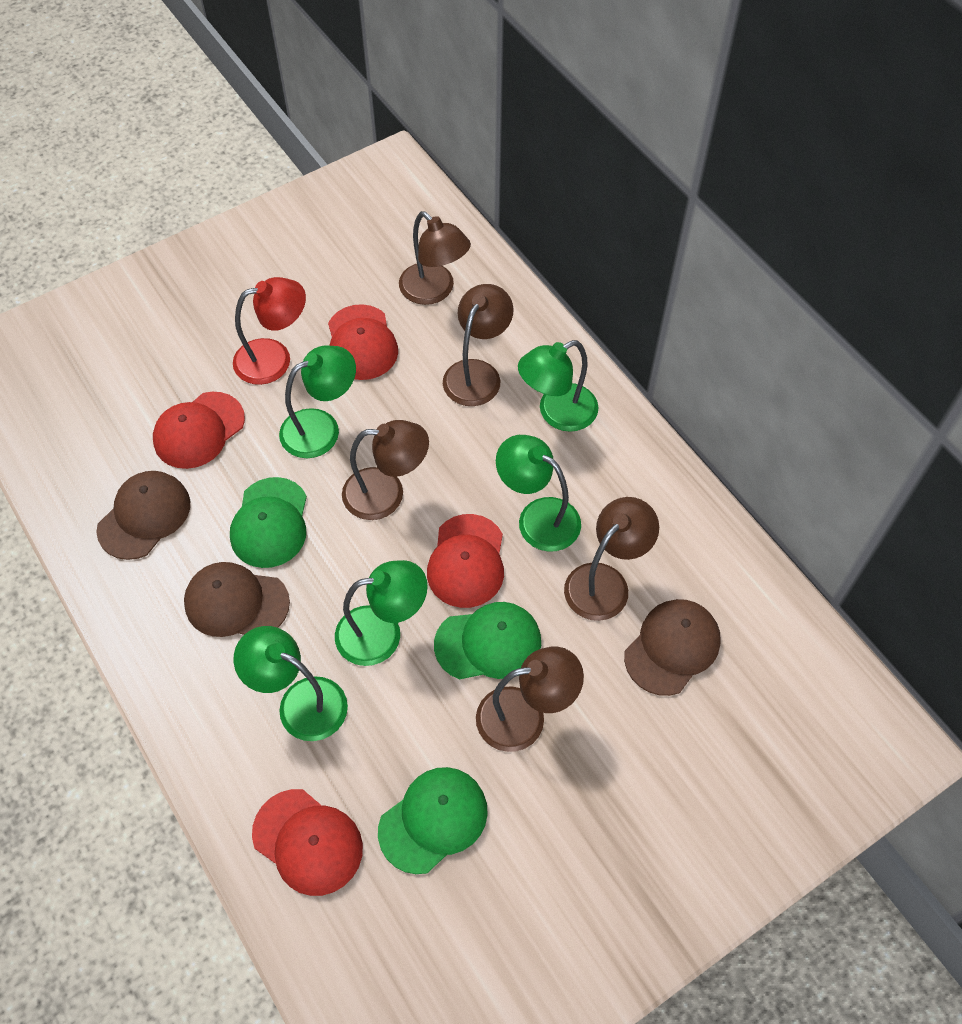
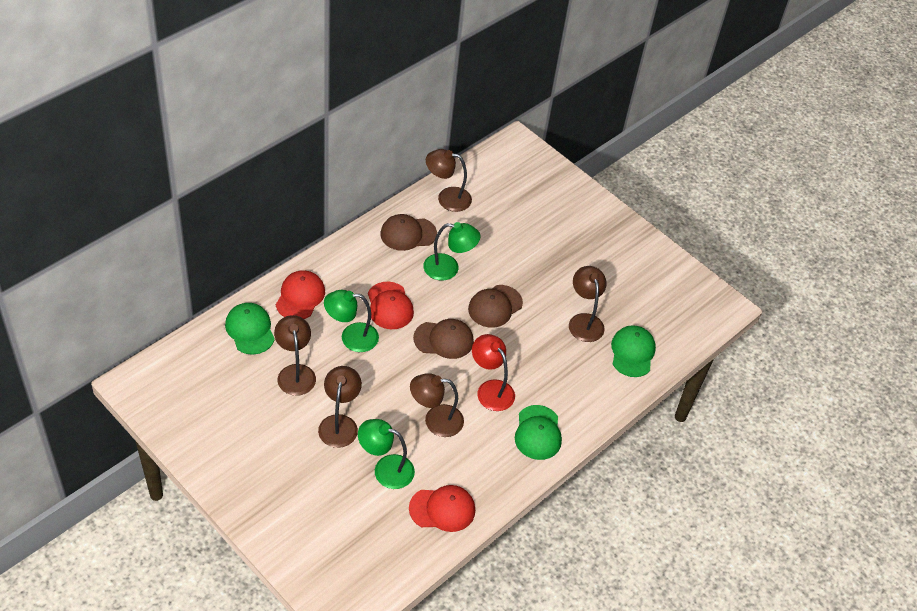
green lamp: [234,626,348,741] [279,345,356,458] [335,560,428,666] [496,435,581,551] [518,340,598,432] = 5 -> [324,290,379,352] [358,419,415,489] [423,222,480,281] = 3
red cap: [153,392,245,469] [252,789,363,896] [328,304,398,380] [427,514,504,608] = 4 -> [276,270,325,319] [368,282,414,329] [409,485,475,532] = 3

